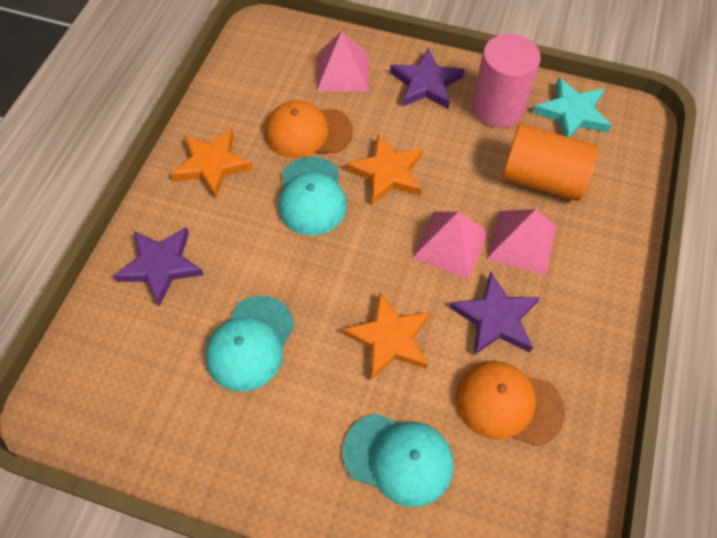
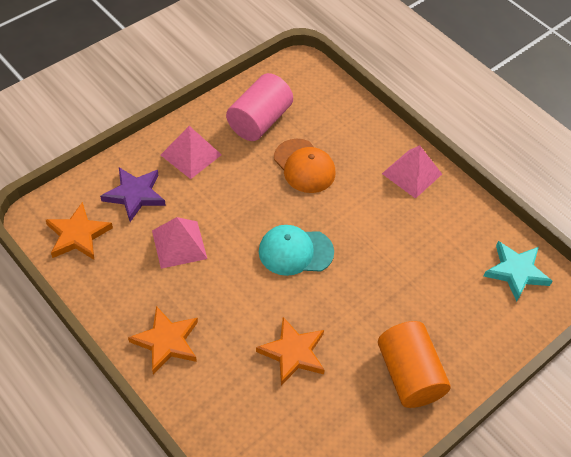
orange cap: [265,100,353,159] [455,361,565,446] = 2 -> [274,139,335,193] = 1
purple star: [113,227,204,306] [390,48,465,109] [450,272,540,355] = 3 -> [100,167,166,222] = 1
turquoise cap: [205,296,294,392] [278,156,347,235] [343,413,454,507] = 3 -> [259,225,334,276] = 1

